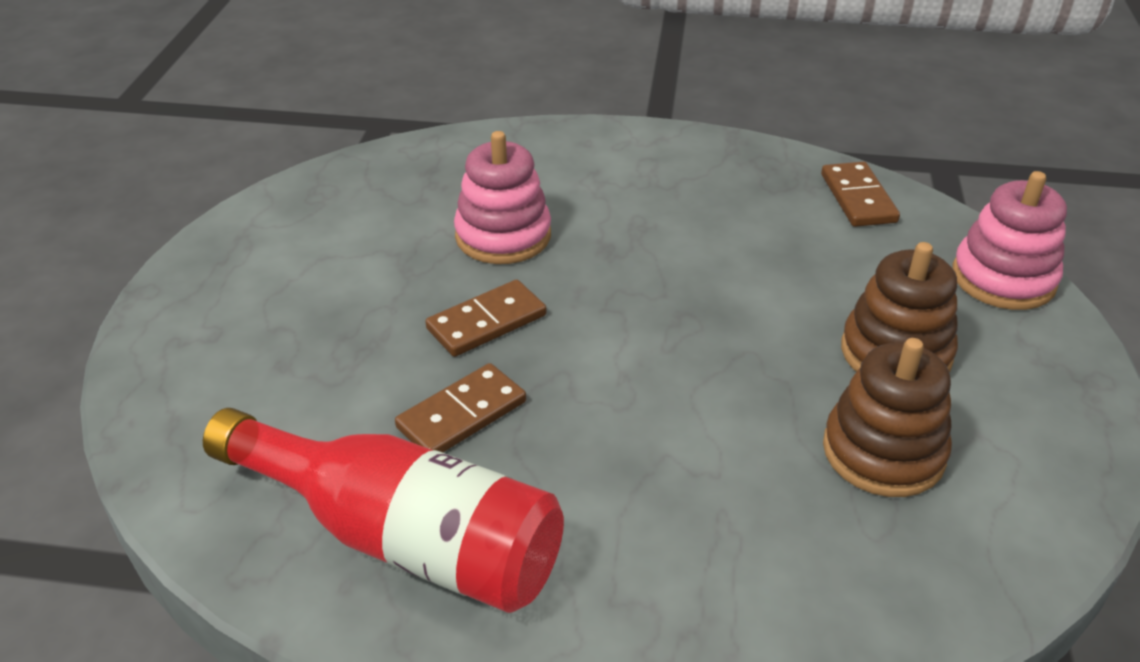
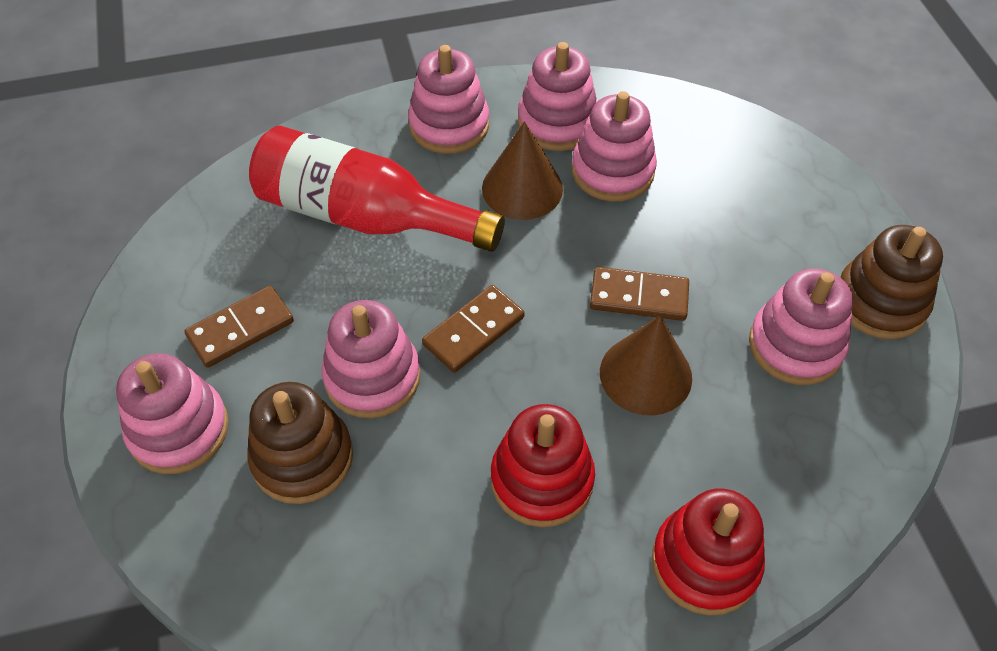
brown cone: none = 0 -> [482,122,563,220] [600,316,692,416] = 2
pink stacking toy: [454,131,551,264] [952,171,1067,310] = 2 -> [116,353,229,474] [321,300,421,418] [408,45,489,154] [518,42,597,151] [571,91,657,202] [749,268,853,385] = 6
red stacking toy: none = 0 -> [491,404,595,527] [652,489,765,616] = 2

